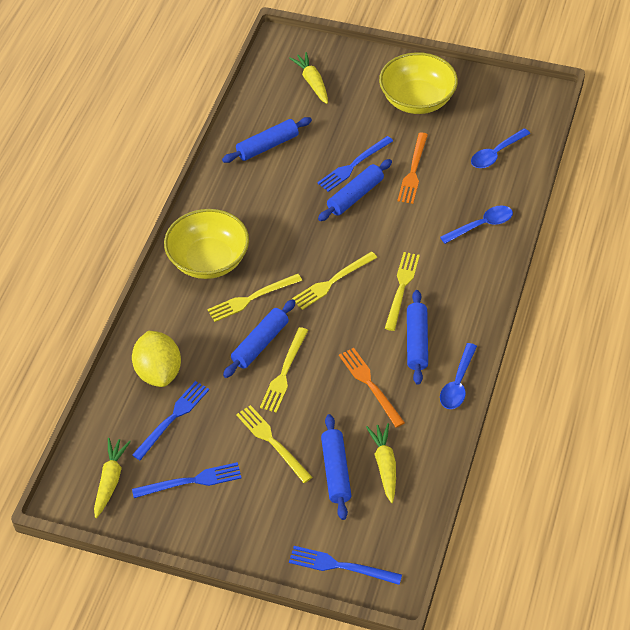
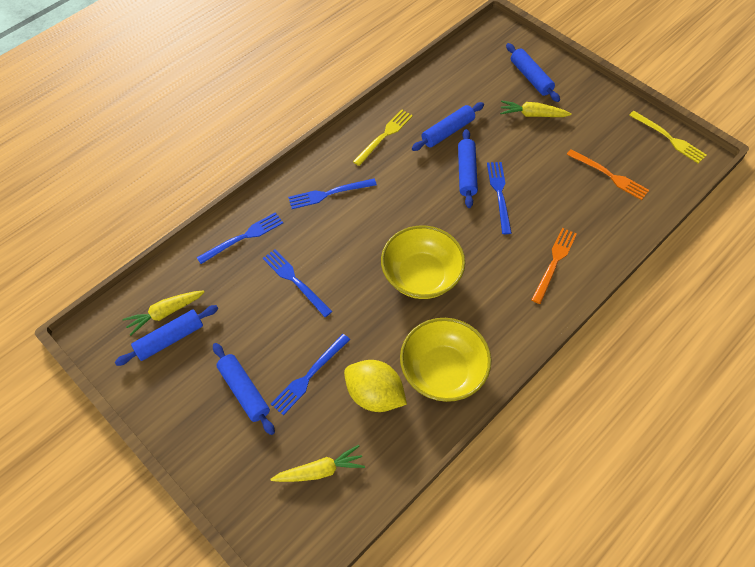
blue fork: [132,381,209,460] [132,462,242,498] [289,546,402,585] [317,136,393,192] = 4 -> [196,212,283,264] [263,249,332,317] [271,334,350,415] [288,179,377,209] [487,162,512,234] = 5
blue spoon: [440,205,513,244] [440,343,477,409] [471,128,530,168] = 3 -> none = 0
yellow fork: [207,274,302,322] [236,405,312,483] [260,327,308,413] [292,252,377,310] [385,252,420,331] = 5 -> [353,109,413,166] [629,111,707,164] = 2

